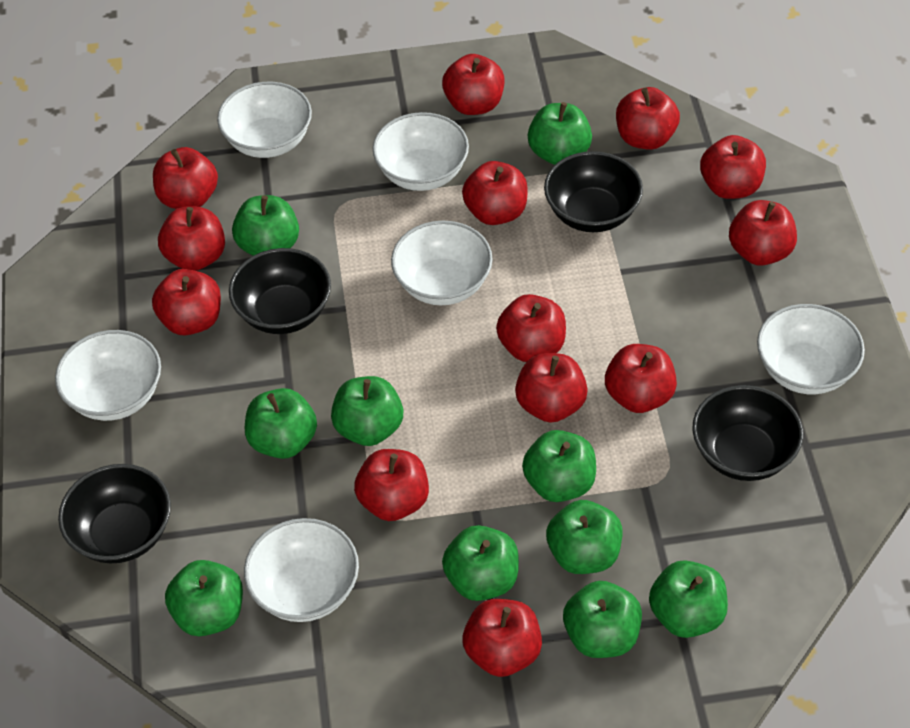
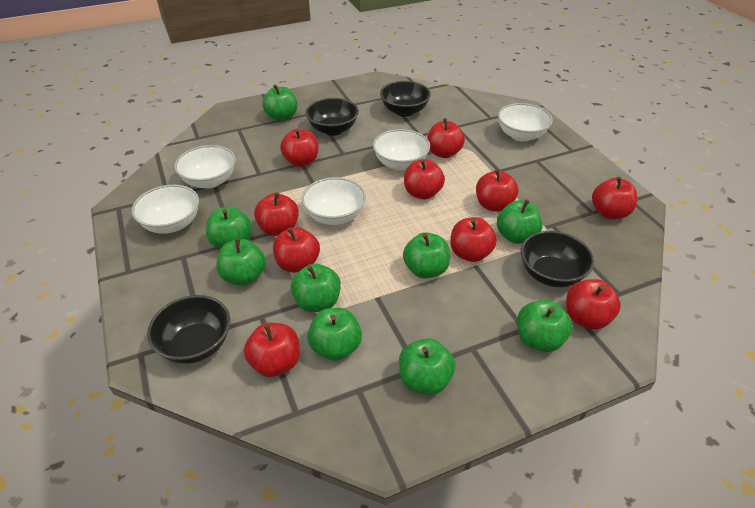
green apple: [165,560,243,636] [232,195,299,256] [245,388,317,459] [331,376,403,446] [442,525,519,601] [522,430,596,502] [527,102,592,165] [546,500,622,574] [563,581,642,658] [649,560,728,638] = 10 -> [206,206,252,249] [216,238,266,286] [263,84,298,121] [290,264,341,312] [307,308,362,361] [399,338,455,395] [403,232,450,279] [497,199,543,244] [517,300,572,352] = 9
red apple: [152,269,221,335] [153,147,218,209] [158,206,225,271] [354,449,429,521] [442,54,505,115] [462,161,528,225] [463,599,542,677] [496,294,566,362] [515,353,588,423] [605,344,677,413] [616,87,680,150] [700,135,766,199] [729,200,797,266] = 13 -> [244,323,300,377] [254,192,299,236] [273,227,320,272] [280,129,319,167] [404,159,445,199] [427,118,465,158] [450,217,497,262] [476,169,518,212] [566,279,621,329] [592,177,637,219] = 10
white bowl: [55,330,161,421] [217,82,312,158] [244,518,359,622] [373,112,469,191] [391,221,493,305] [757,304,865,394] = 6 -> [131,185,199,234] [175,145,236,189] [301,177,366,225] [373,129,430,171] [498,103,553,142] = 5

